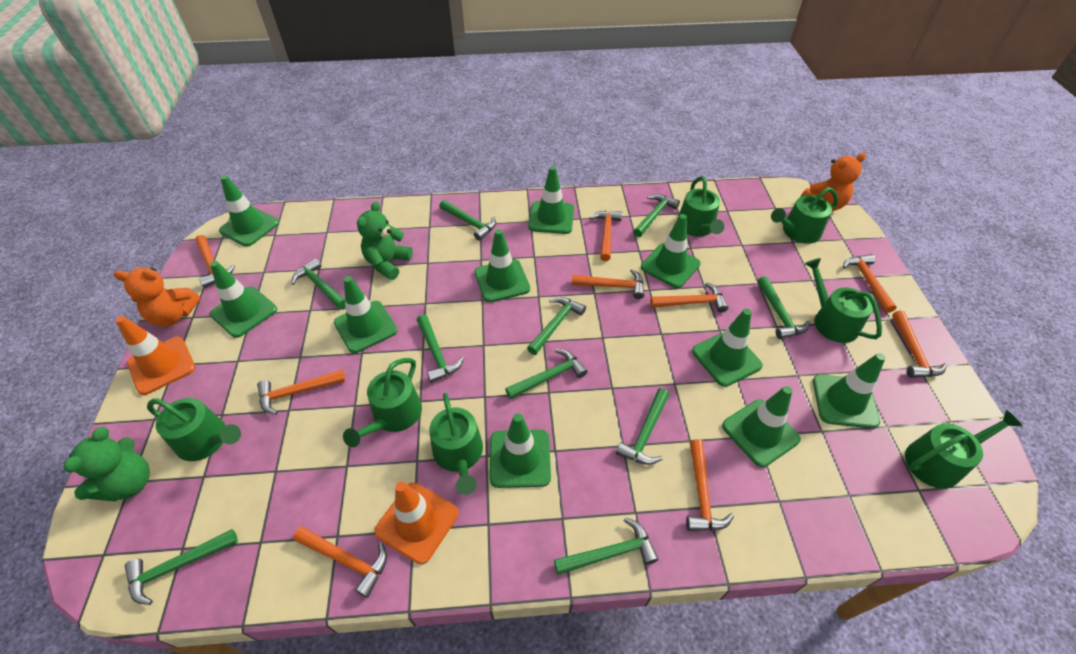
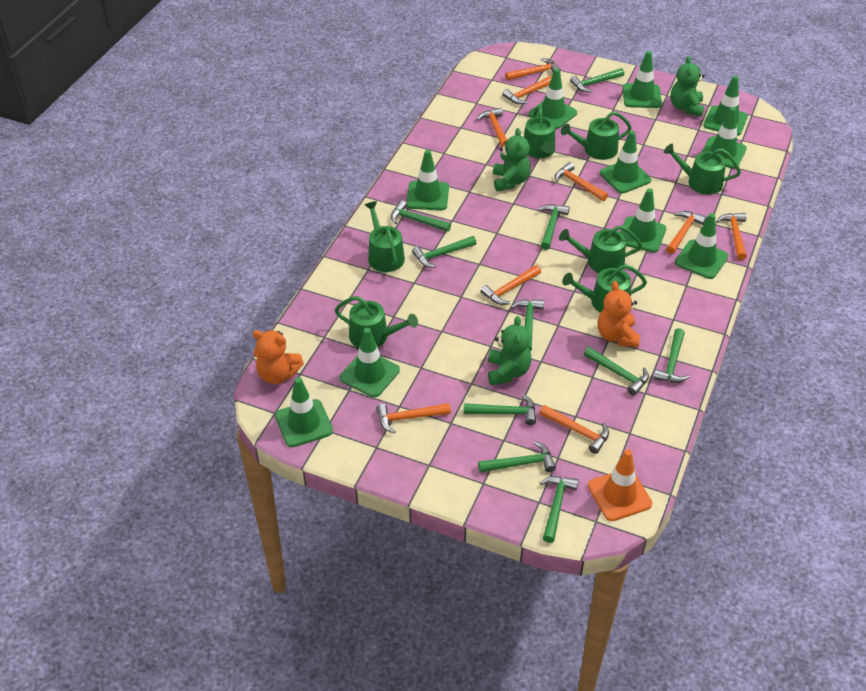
green teddy bear: [64,427,150,502] [357,201,413,280] = 2 -> [488,316,531,385] [493,128,531,191] [671,56,705,116] = 3
orange traffic cone: [116,316,195,395] [374,482,458,564] = 2 -> [588,449,652,521] = 1

